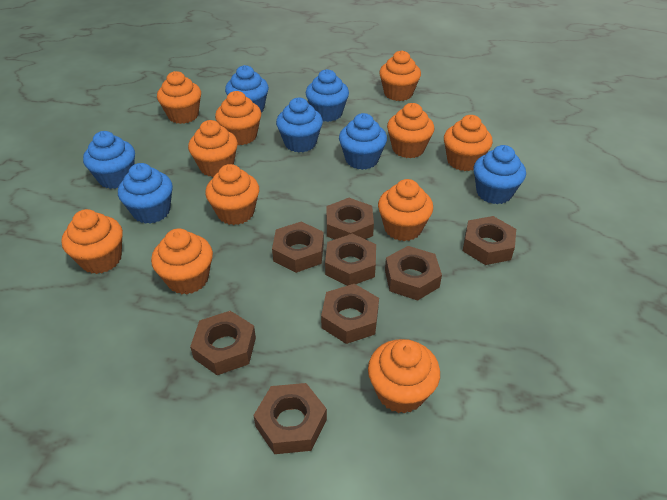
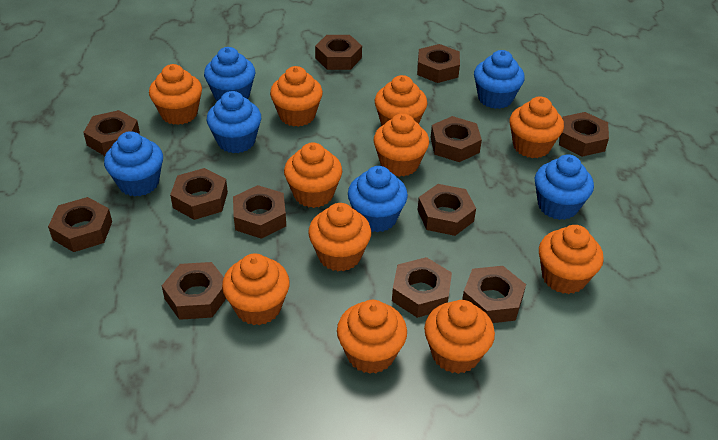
blue cupcake: [83,131,135,189] [118,163,173,224] [225,65,269,113] [276,98,323,152] [306,69,349,122] [339,113,387,170] [473,145,526,204] = 7 -> [104,131,163,196] [204,47,255,101] [207,91,261,153] [348,166,408,232] [474,50,525,109] [535,154,594,220] = 6
brown nut: [190,311,256,375] [253,383,327,454] [272,222,324,273] [321,284,379,344] [325,234,376,286] [326,198,374,240] [385,246,442,301] [463,216,516,265] = 8 -> [48,197,112,252] [83,110,140,156] [162,262,226,320] [170,168,228,220] [233,185,286,239] [315,35,362,70] [392,257,452,318] [417,44,460,83] [418,184,476,236] [431,116,482,162] [462,266,526,323] [559,112,609,157] = 12

